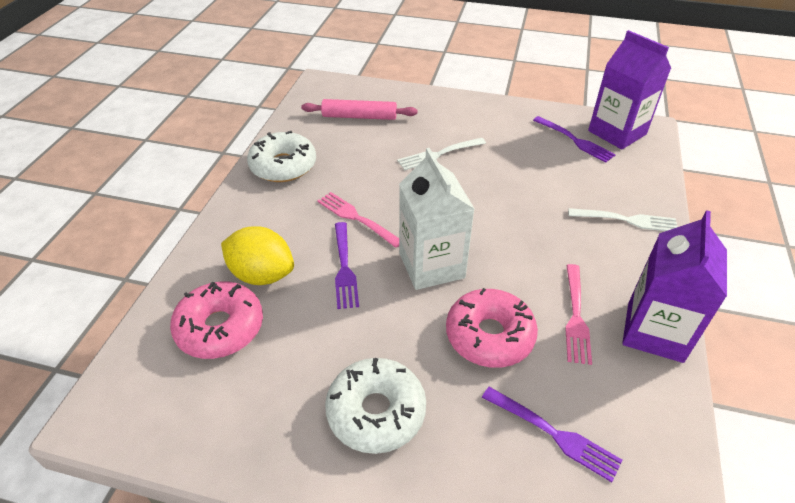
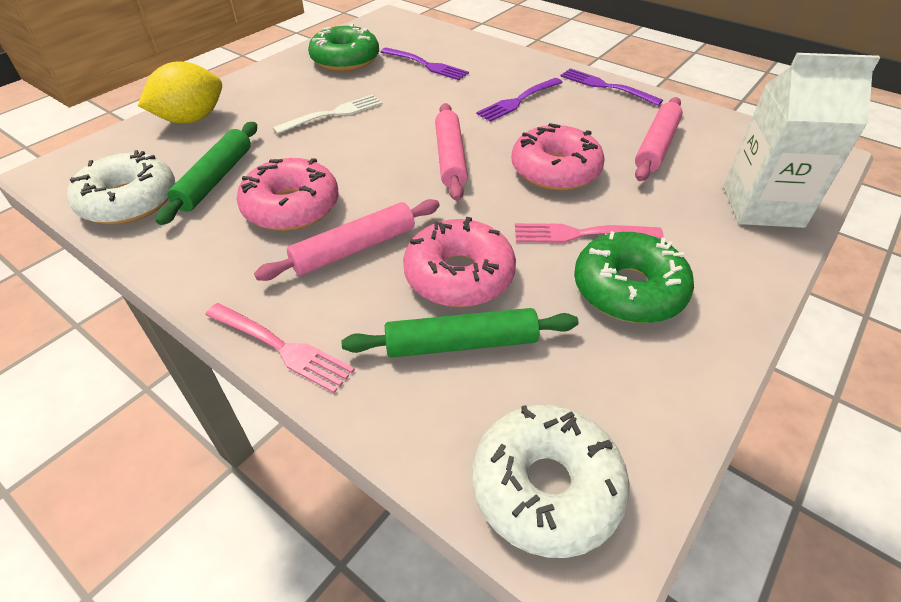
green donut: none = 0 -> [308,23,379,71] [574,231,694,323] = 2
green rolling pin: none = 0 -> [156,122,257,225] [342,308,578,358] = 2
pink donut: [170,282,263,359] [446,288,538,368] = 2 -> [237,158,339,231] [403,217,516,307] [511,123,605,190] = 3
pink rolling pin: [301,99,417,120] = 1 -> [254,199,440,281] [435,103,468,201] [635,97,683,181] = 3
purple carton: [588,30,671,149] [622,210,727,363] = 2 -> none = 0
white fork: [397,138,486,170] [568,208,678,231] = 2 -> [273,94,383,134] = 1

